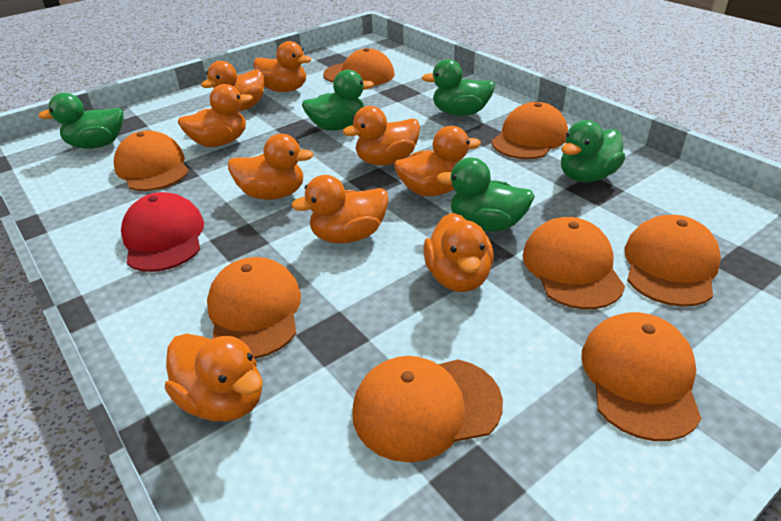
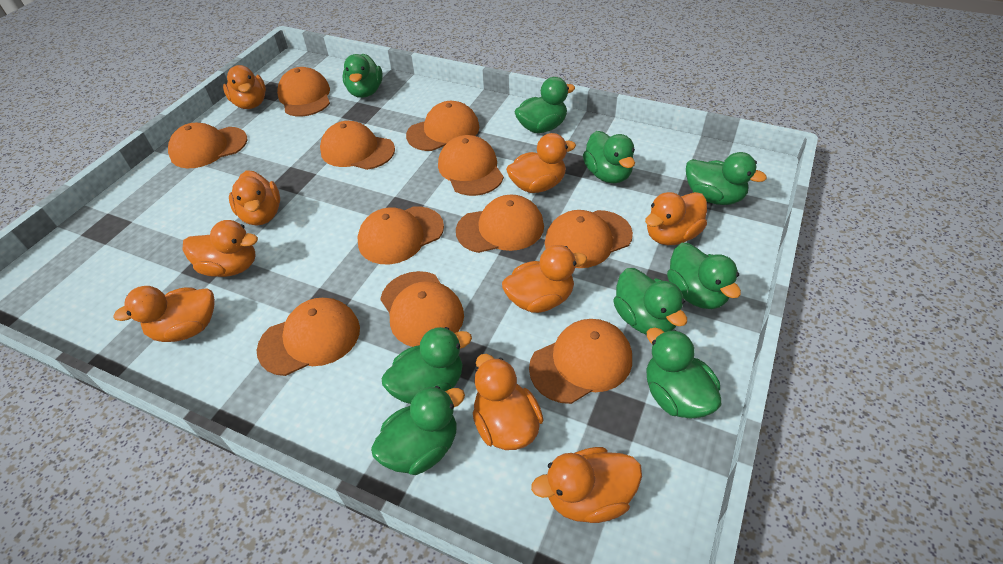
green duck: [38,93,124,149] [302,70,374,131] [422,59,495,116] [436,157,535,232] [561,120,625,182] = 5 -> [342,54,383,98] [371,386,465,475] [382,327,472,404] [515,77,575,133] [583,131,635,183] [613,268,687,335] [646,328,721,419] [667,243,741,309] [686,152,767,205] = 9
orange cap: [114,130,189,191] [207,257,301,359] [323,48,395,86] [352,356,503,462] [492,102,568,159] [523,217,625,309] [581,312,702,441] [624,215,721,307] = 8 -> [168,123,247,168] [257,298,360,376] [277,67,330,116] [320,121,395,170] [357,206,444,264] [380,271,464,347] [406,101,480,151] [438,135,504,196] [456,195,544,253] [529,319,632,404] [545,210,633,268] = 11
red cap: [121,192,204,272] = 1 -> none = 0

